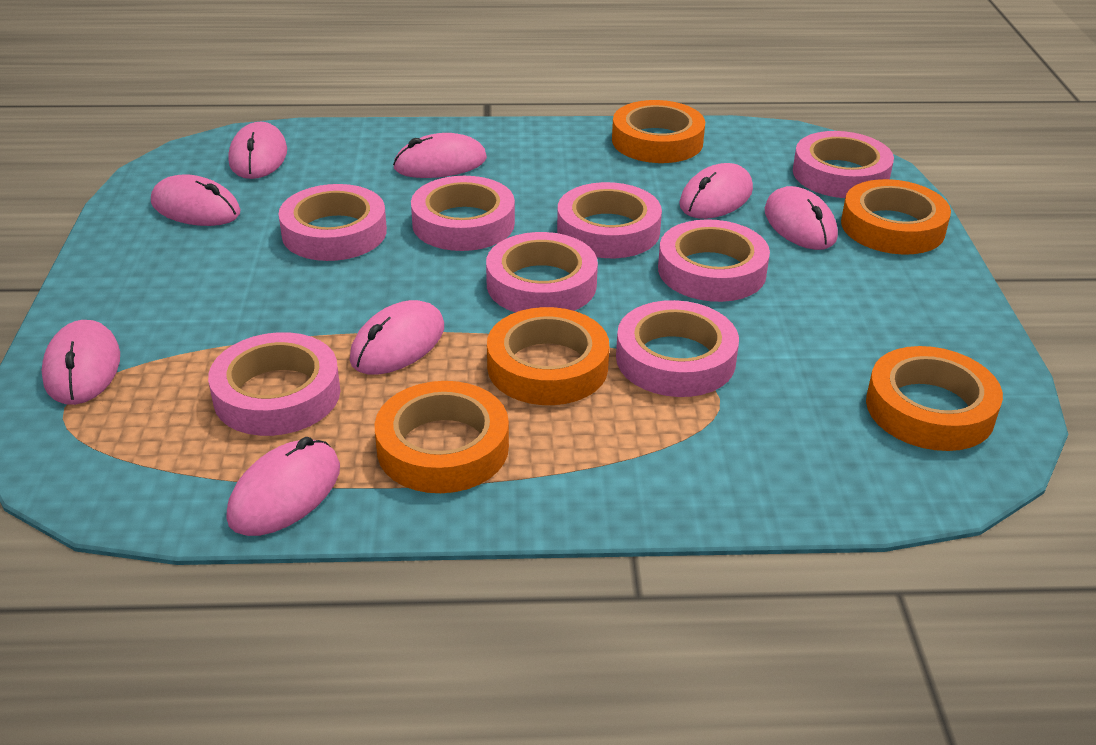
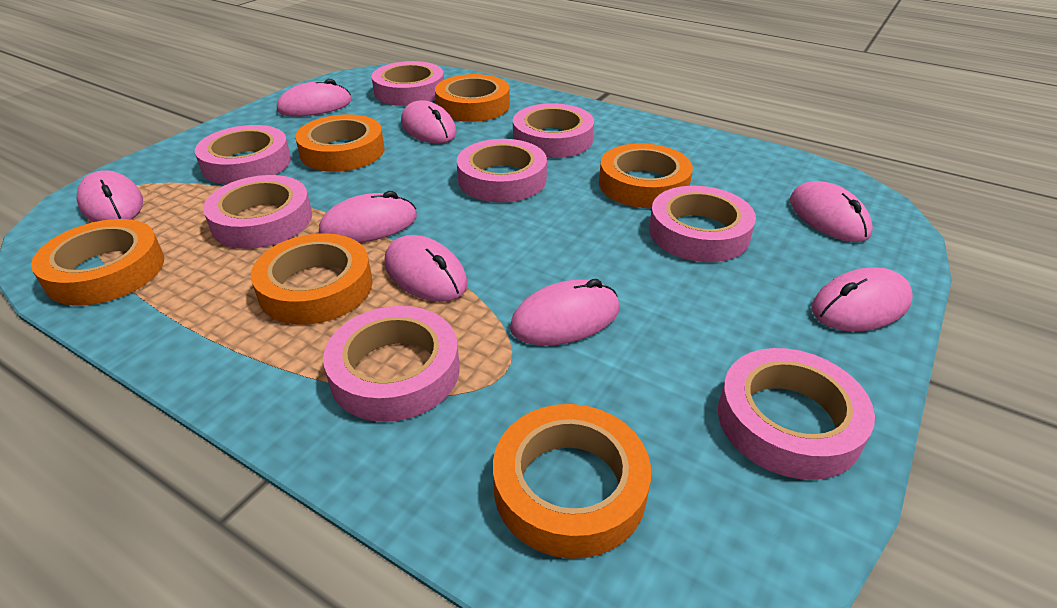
orange tape: [375,381,509,493] [487,307,609,405] [612,100,705,163] [841,179,951,255] [866,346,1003,451] = 5 -> [31,219,164,306] [251,233,373,325] [295,114,385,172] [435,74,510,122] [493,404,651,559] [599,143,693,208] = 6

